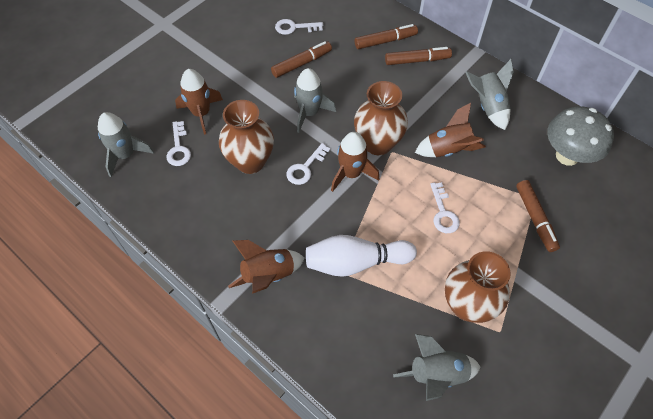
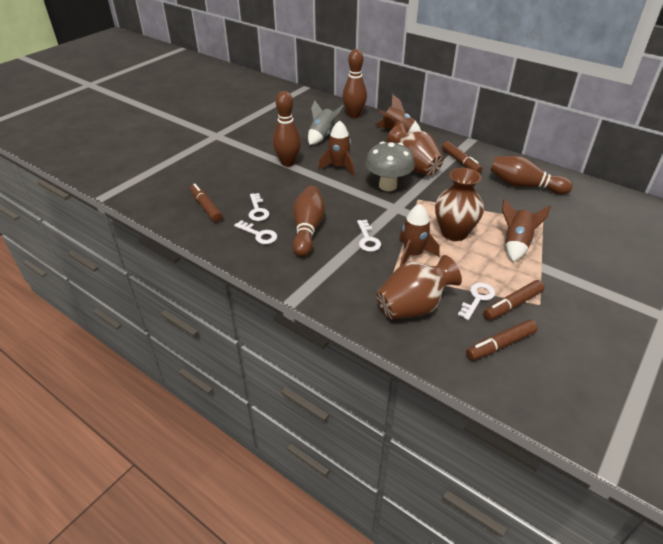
brown bowling pin: none = 0 -> [273,91,301,167] [293,186,325,257] [342,49,367,118] [491,156,573,195] = 4
grey rocket: [98,112,154,177] [294,68,336,133] [393,334,480,401] [465,59,514,130] = 4 -> [308,101,344,145] = 1
white bowling pin: [306,235,417,277] = 1 -> none = 0

